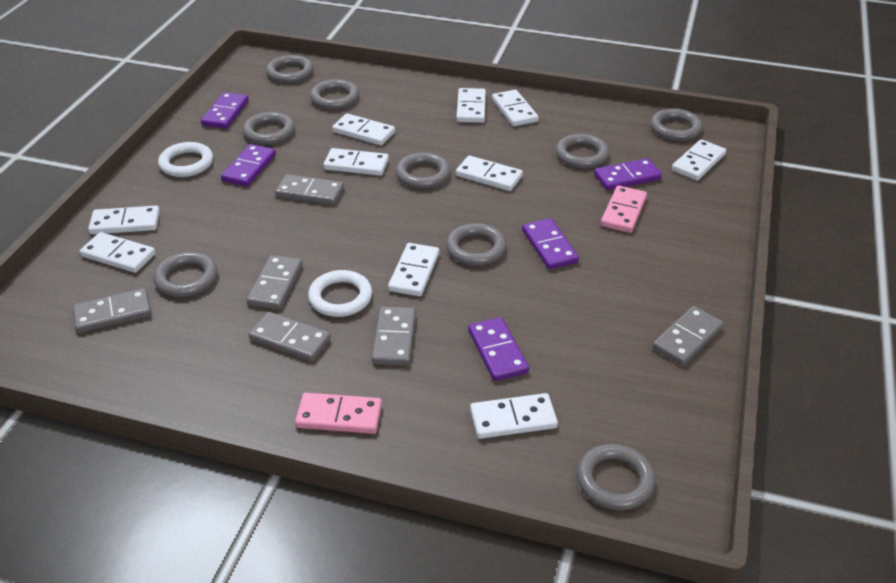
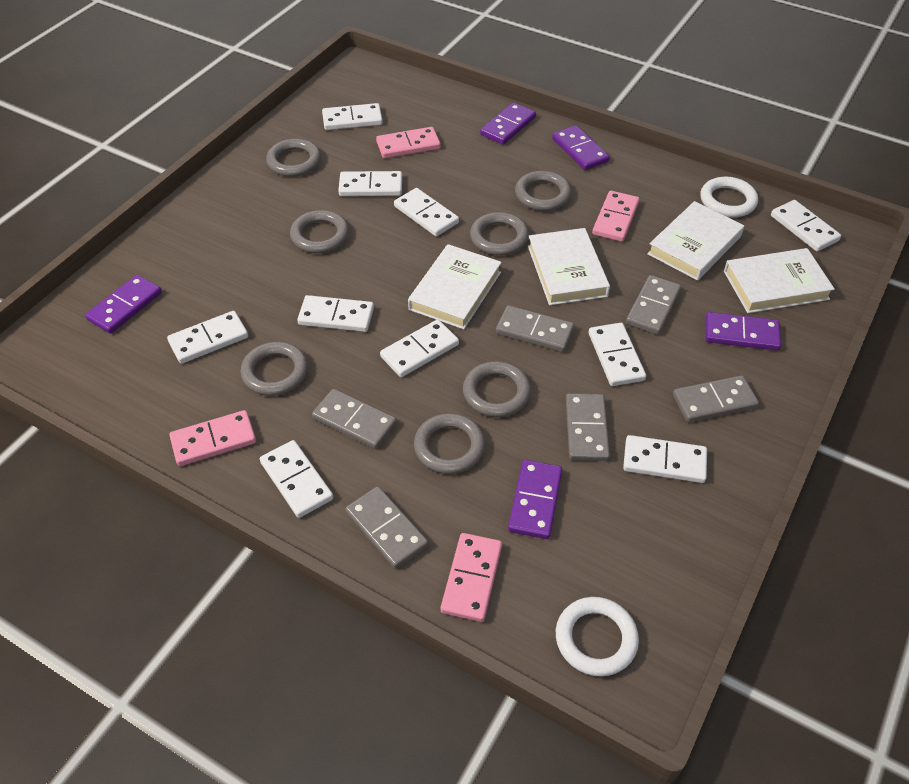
grey ring: [154,252,217,297] [243,112,295,145] [266,55,313,83] [310,79,359,110] [396,152,450,189] [446,223,506,266] [556,134,609,168] [577,444,655,510] [650,108,703,141] = 9 -> [240,342,308,396] [266,138,321,177] [290,210,349,253] [414,413,485,474] [463,361,531,417] [470,212,529,256] [515,171,572,211] = 7
pink domino: [295,393,382,434] [600,185,647,233] = 2 -> [169,410,256,466] [376,127,441,158] [441,533,502,622] [592,191,639,242] = 4
white book: none = 0 -> [408,244,502,329] [528,228,610,305] [647,201,744,281] [724,248,835,313] = 4

